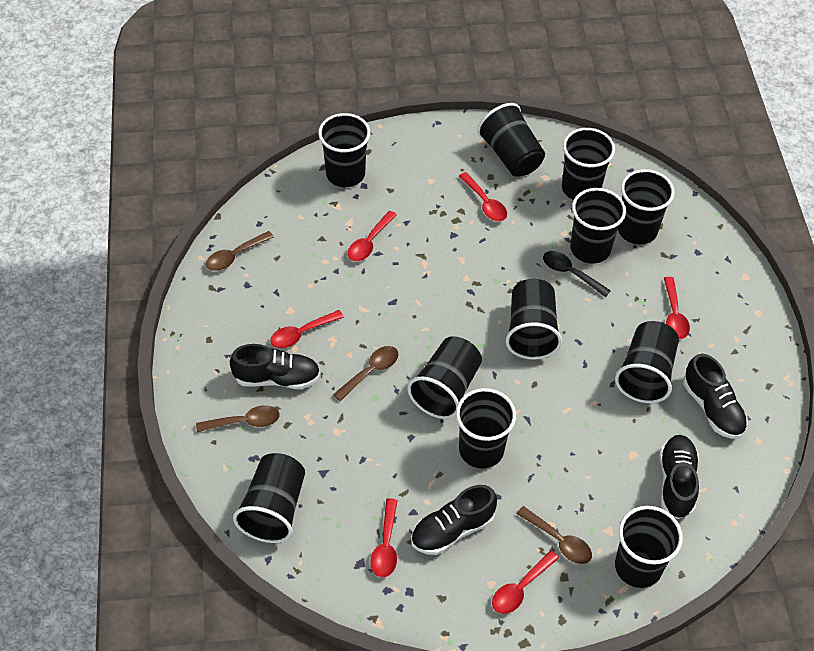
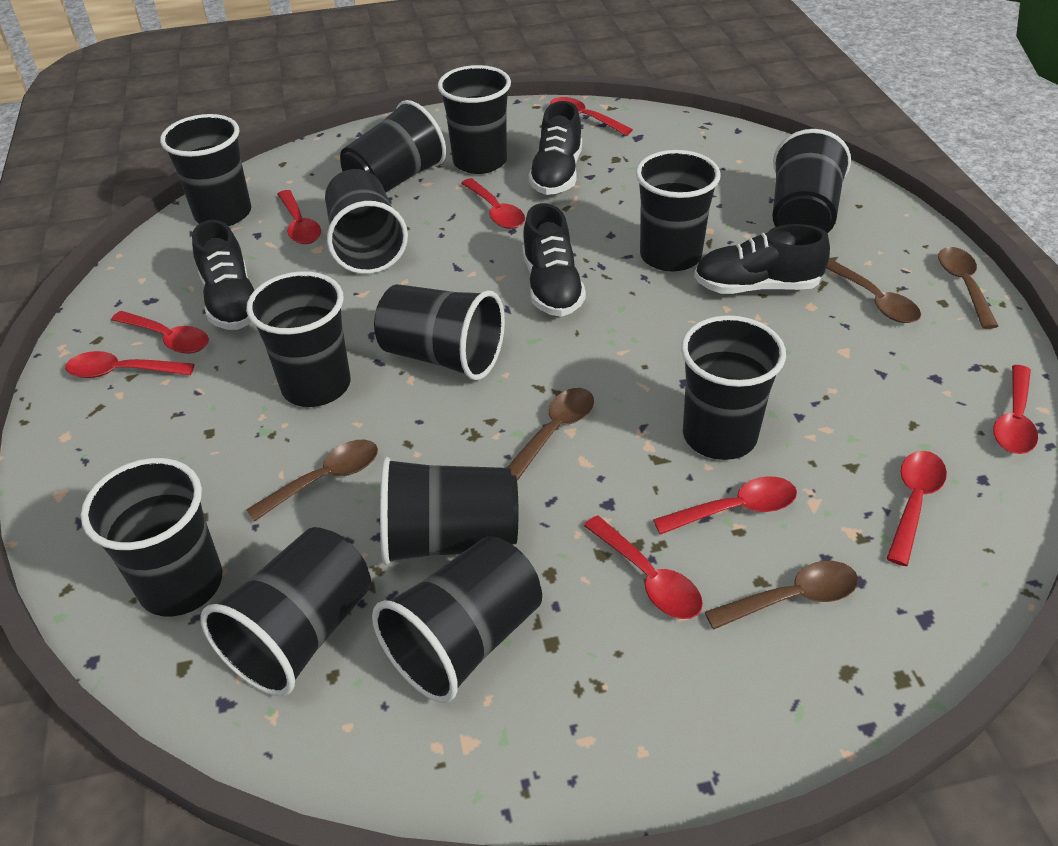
black cup: [233,453,305,543] [318,113,370,187] [407,336,482,419] [456,388,516,468] [477,103,545,177] [506,279,562,360] [562,128,615,200] [570,188,626,264] [615,321,679,403] [615,506,683,588] [618,169,675,245] = 11 -> [81,458,222,617] [160,114,251,226] [200,527,371,696] [246,271,351,407] [325,169,408,274] [340,100,446,193] [372,536,542,703] [374,284,505,380] [380,457,518,565] [438,65,511,174] [636,150,721,272] [681,315,786,460] [772,129,851,233] = 13
black spoon: [543,251,611,297] = 1 -> none = 0
brown spoon: [196,405,280,432] [206,231,274,271] [333,346,399,401] [517,506,592,564] = 4 -> [246,440,378,522] [507,388,594,481] [705,561,858,630] [826,260,921,323] [938,247,998,329] = 5
red spoon: [270,310,344,348] [348,211,397,261] [371,498,398,577] [459,172,507,221] [492,550,559,614] [664,277,690,339] = 6 -> [65,351,195,378] [111,311,209,354] [277,190,321,244] [461,178,525,229] [550,97,633,136] [584,515,703,619] [653,476,797,535] [886,451,947,566] [993,365,1038,454] = 9

